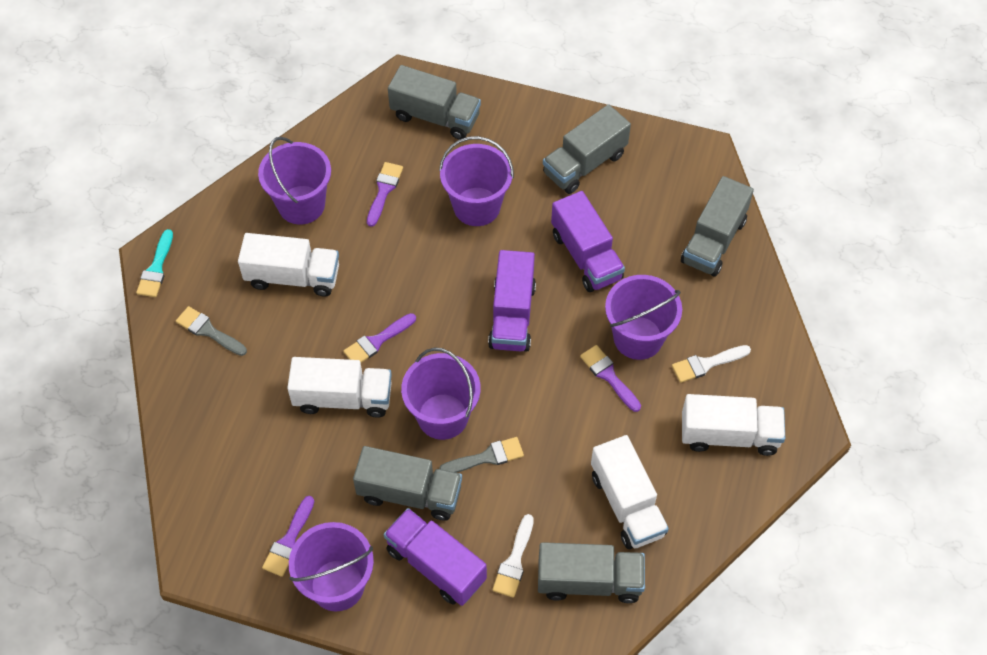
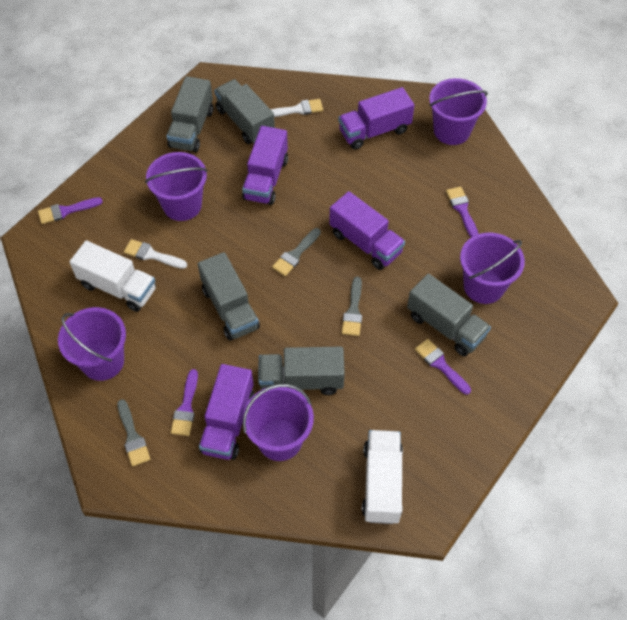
grey brush: [176,306,247,356] [439,437,524,473] = 2 -> [117,399,150,467] [272,228,321,276] [342,277,362,336] = 3
purple truck: [384,508,487,606] [488,250,536,352] [551,191,625,292] = 3 -> [199,364,254,460] [242,126,288,205] [329,191,405,270] [338,87,414,150] = 4
turquoise brush: [136,229,173,297] = 1 -> none = 0
white truck: [238,233,339,297] [287,357,392,418] [591,435,669,549] [682,394,785,456] = 4 -> [70,241,156,312] [362,430,403,524] = 2

